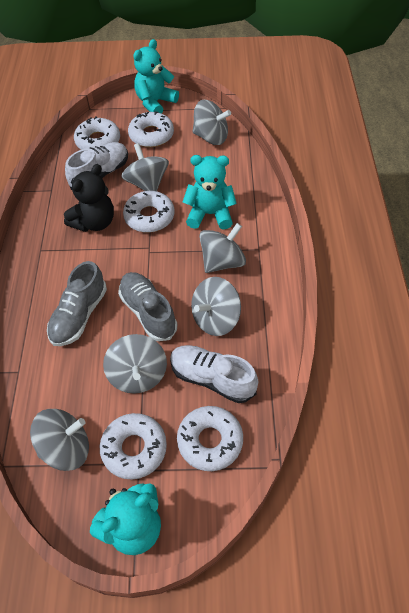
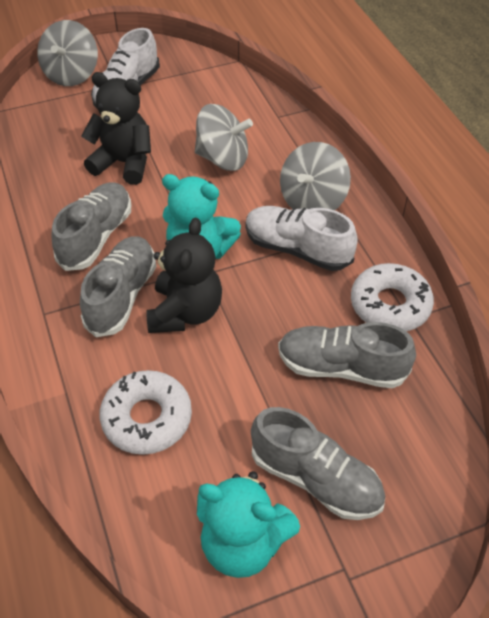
black teddy bear: [64,164,114,232] = 1 -> [81,72,151,185] [146,218,222,333] = 2
grey shoe: [47,261,107,346] [118,272,177,341] = 2 -> [51,182,131,271] [80,237,156,337] [251,407,385,520] [278,322,416,388] = 4
grey spinning top: [30,409,89,471] [103,334,167,394] [121,143,169,191] [191,277,241,336] [193,100,231,145] [199,223,246,273] = 6 -> [37,20,98,86] [195,104,253,171] [280,142,351,210] = 3
turquoise teddy bear: [90,483,161,555] [134,39,179,114] [183,155,237,230] = 3 -> [162,174,241,259] [197,471,300,578] = 2
white donut: [74,117,120,150] [100,413,167,480] [123,191,175,233] [128,111,174,147] [177,406,243,471] = 5 -> [100,370,192,455] [351,263,434,331] = 2

